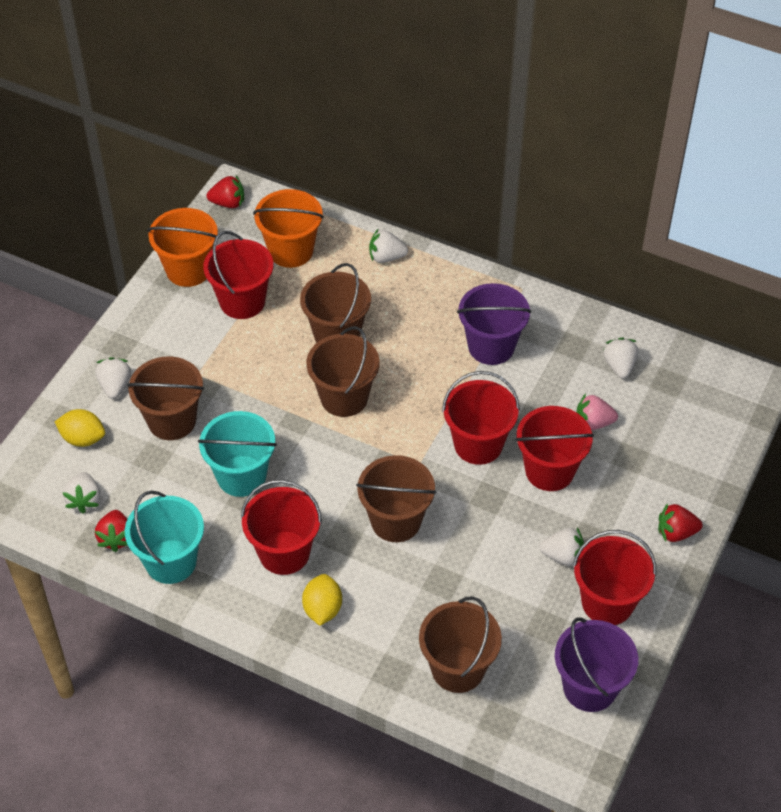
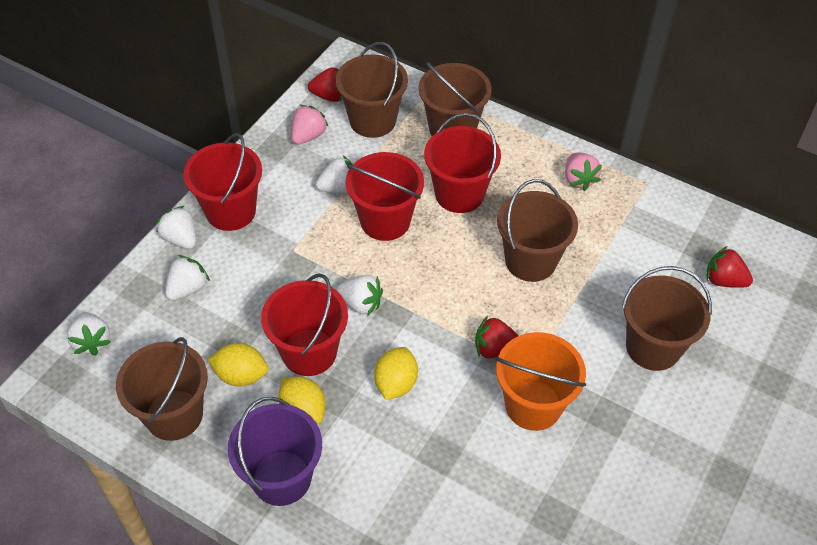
orange bucket: [147,208,218,287] [253,189,324,268] = 2 -> [496,332,586,431] = 1
pink strawberry: [576,394,618,431] = 1 -> [291,105,329,145] [565,153,602,191] = 2
purple bucket: [457,283,531,365] [555,617,638,712] = 2 -> [228,397,322,506] = 1
red bucket: [203,231,274,319] [241,480,322,575] [442,371,520,465] [515,406,594,491] [573,530,656,625] = 5 -> [183,133,262,231] [261,273,348,376] [346,152,424,241] [424,113,501,213] = 4
turquoise bucket: [125,491,204,584] [198,411,277,497] = 2 -> none = 0
yellow lemon: [55,409,105,447] [302,574,342,626] = 2 -> [207,343,268,387] [278,376,326,424] [374,347,418,400] = 3

